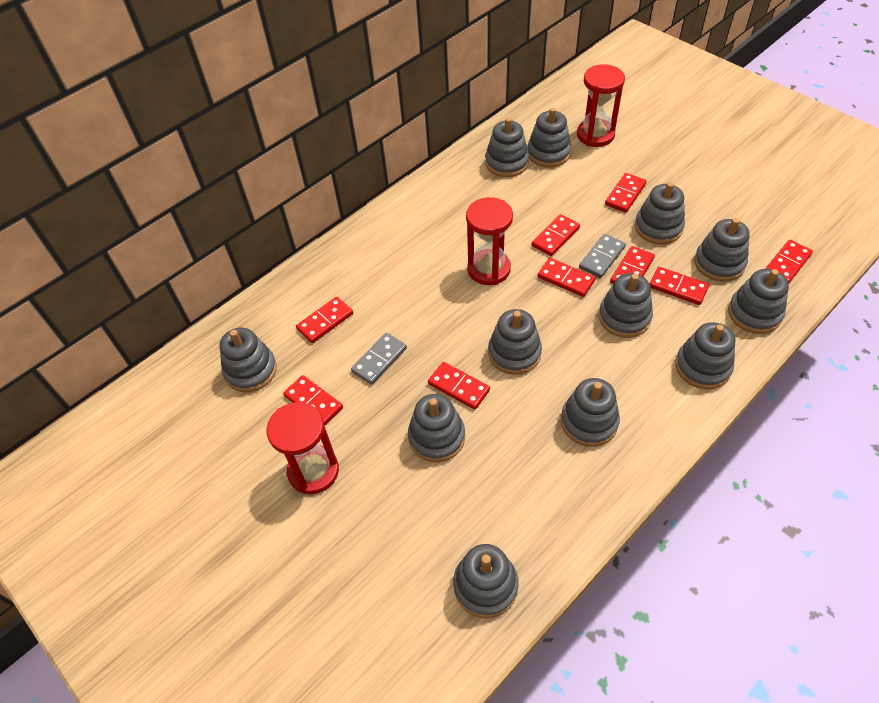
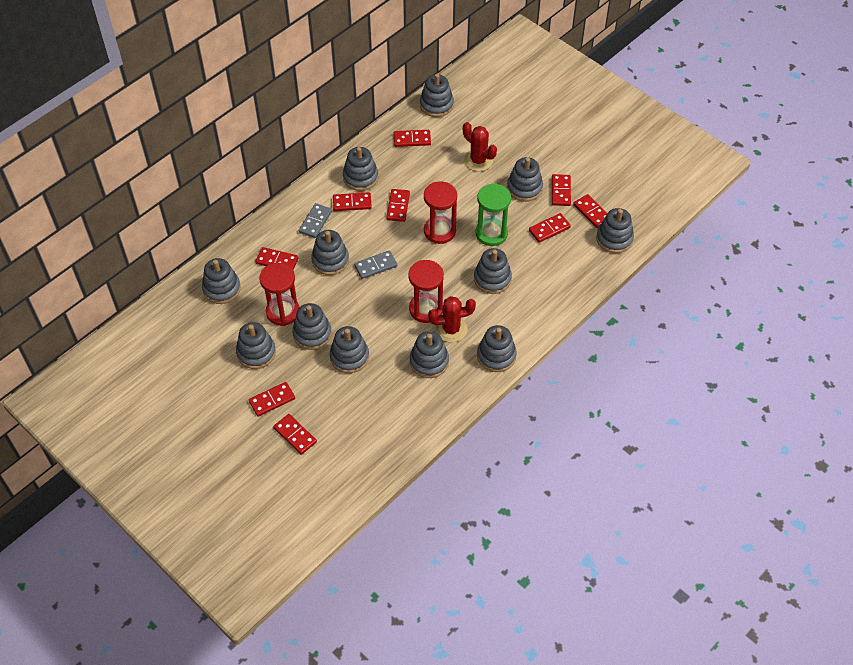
green hourglass: none = 0 -> [476,183,511,246] = 1
red cactus: none = 0 -> [428,296,476,343] [463,122,497,171] = 2

